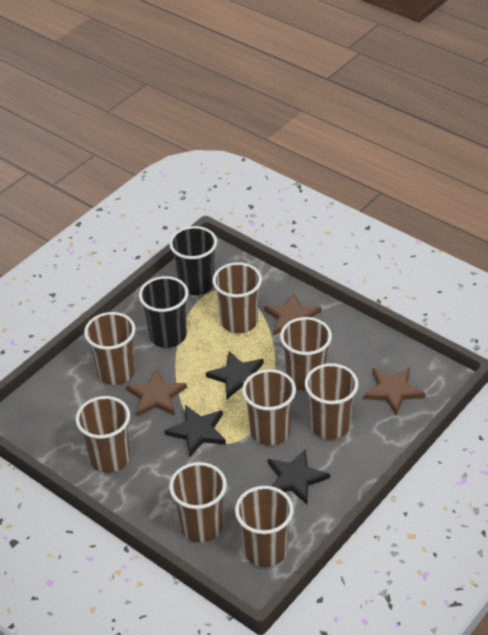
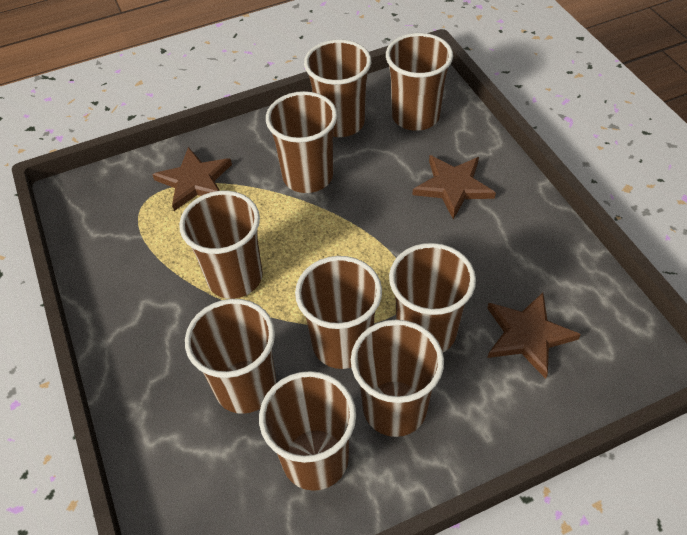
black cup: [139,276,189,348] [169,226,217,295] = 2 -> none = 0
black star: [164,405,226,457] [206,351,264,399] [268,449,330,504] = 3 -> none = 0
brown cup: [75,396,130,473] [84,312,136,385] [169,462,227,543] [212,262,262,333] [235,486,294,567] [242,369,296,445] [280,317,332,391] [305,363,358,439] = 8 -> [179,191,263,299] [185,299,277,414] [259,371,356,491] [266,91,337,193] [295,256,382,369] [304,39,371,137] [351,320,444,437] [386,33,453,131] [389,243,476,352] = 9

